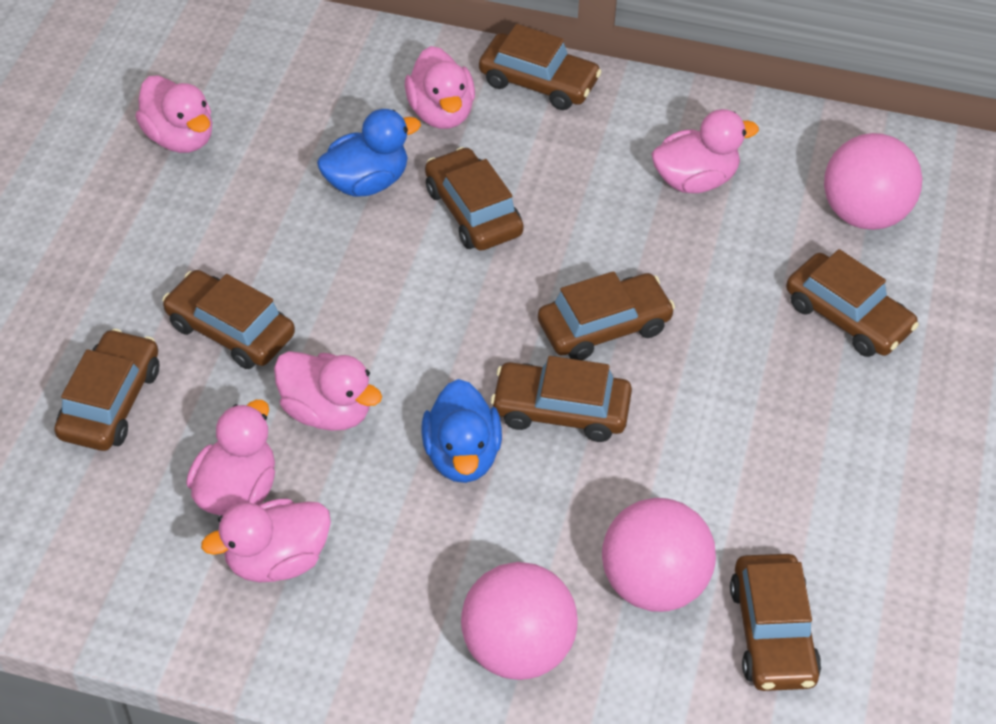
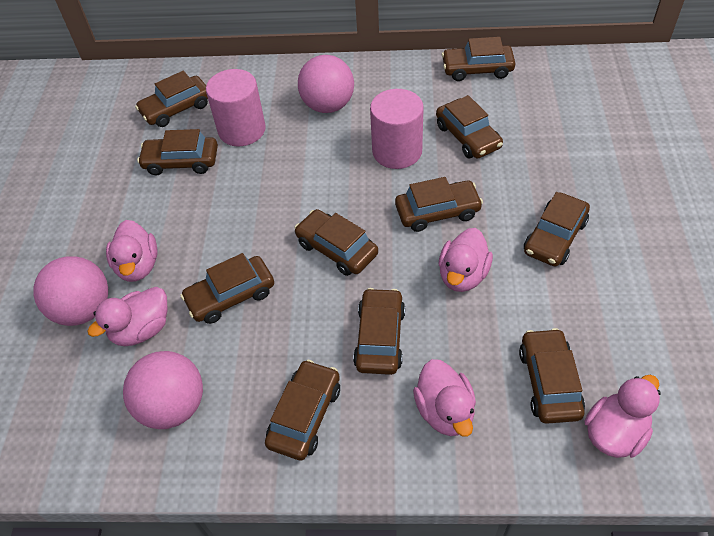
blue duck: [317,109,421,197] [421,379,502,483] = 2 -> none = 0
brown car: [54,329,159,451] [162,270,295,369] [425,147,524,251] [479,24,602,110] [491,356,632,442] [538,271,675,360] [730,554,821,691] [786,249,919,357] = 8 -> [135,71,208,127] [137,129,218,176] [180,253,274,324] [265,360,340,461] [294,209,378,276] [353,288,405,375] [395,177,483,232] [436,95,503,158] [442,37,516,81] [519,328,585,424] [524,192,590,266] = 11
pink cylinder: none = 0 -> [206,69,266,146] [370,89,424,169] = 2
pink duck: [135,75,212,153] [186,400,275,516] [201,498,331,582] [274,351,382,431] [405,46,475,129] [651,109,759,193] = 6 -> [87,287,168,346] [106,220,157,282] [413,359,476,437] [438,228,493,292] [584,375,661,458] = 5

